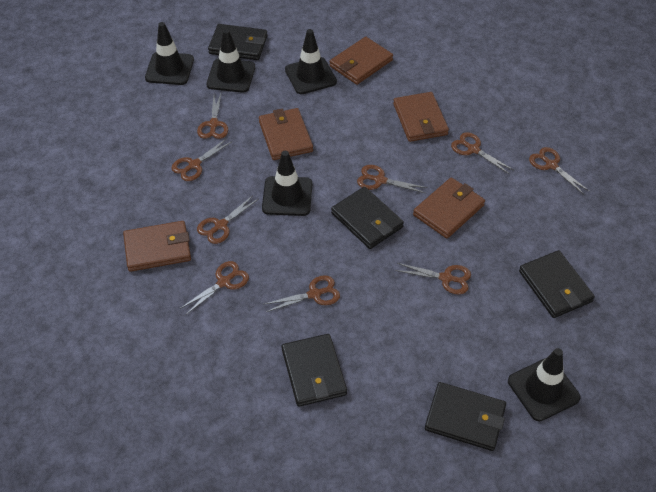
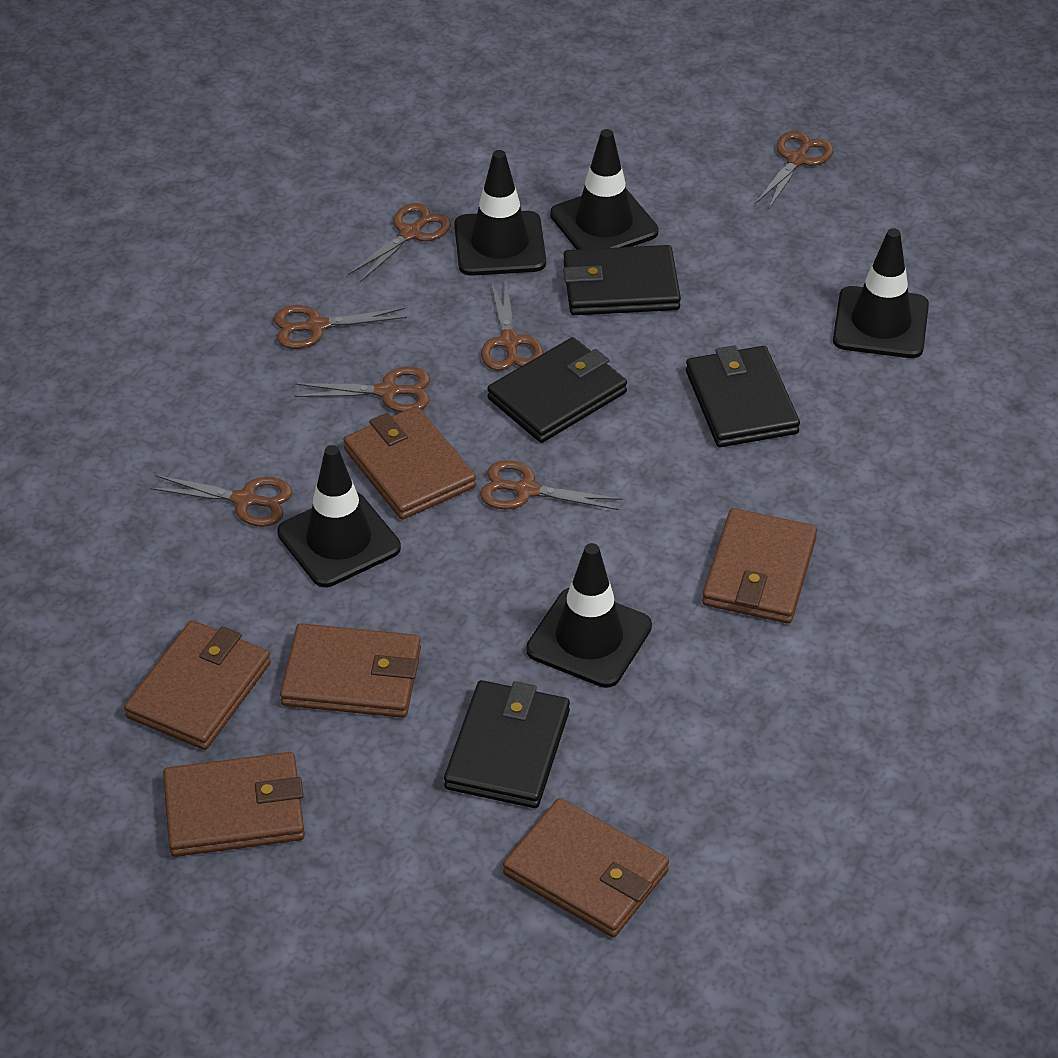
black wallet: [208,24,267,60] [282,334,347,407] [331,187,404,249] [425,382,506,451] [519,250,595,318] = 5 -> [444,680,570,808] [487,337,627,443] [563,245,681,315] [686,345,800,447] = 4
brown scissors: [171,138,231,181] [180,261,249,314] [197,94,228,139] [197,195,258,244] [265,275,340,312] [357,165,428,193] [395,263,471,295] [451,132,514,174] [529,147,589,194] = 9 -> [150,475,292,527] [274,305,407,349] [294,367,430,412] [348,203,451,282] [480,460,623,510] [481,281,543,371] [755,131,833,209] = 7
brown wallet: [123,221,191,272] [259,108,313,160] [330,37,393,85] [393,92,449,142] [413,177,485,239] = 5 -> [124,620,271,750] [163,752,305,857] [280,623,421,718] [343,406,476,520] [503,798,669,937] [702,508,817,624] = 6

